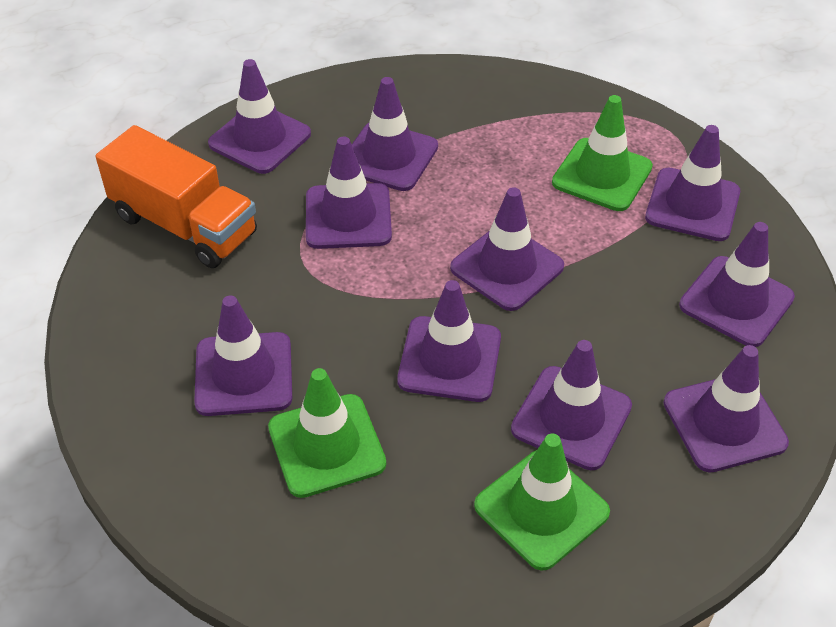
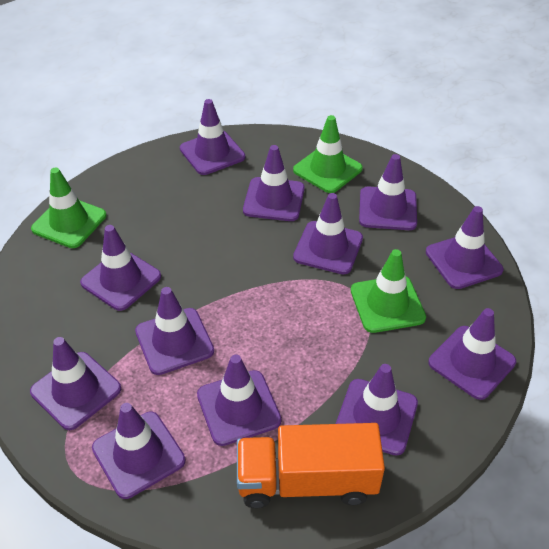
purple traffic cone: [194,296,292,416] [208,59,311,174] [306,137,392,249] [352,77,438,191] [397,280,501,402] [450,187,564,311] [511,340,632,470] [645,125,740,241] [663,345,789,473] [679,222,795,347] = 10 -> [30,337,121,430] [80,225,161,311] [92,403,185,499] [135,287,214,375] [180,99,245,175] [197,355,282,446] [243,145,305,221] [293,193,363,274] [336,364,418,456] [359,154,417,230] [426,206,504,289] [428,308,516,400] = 12

